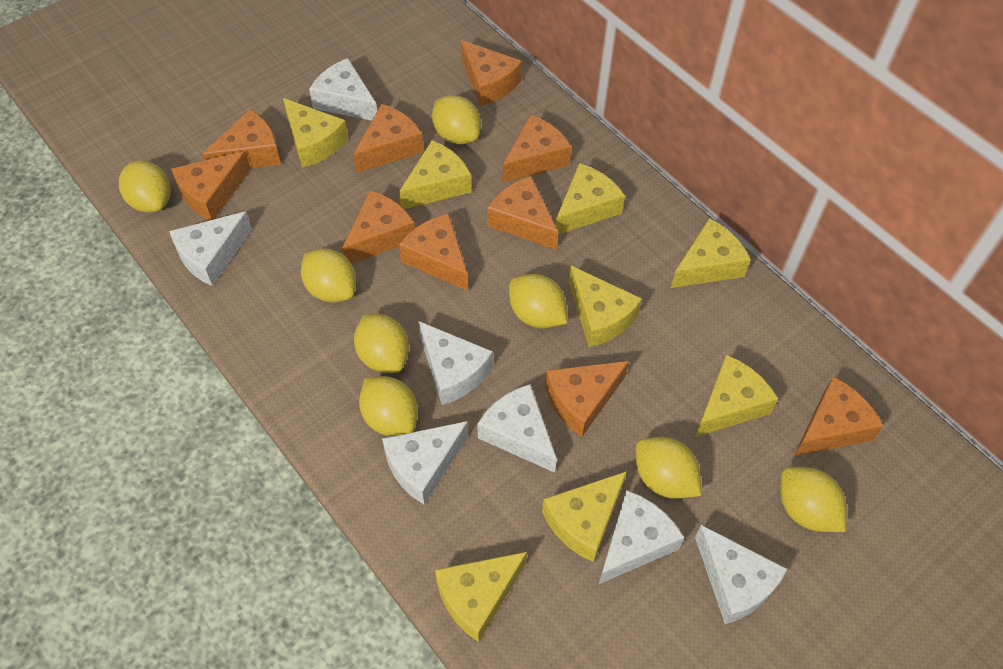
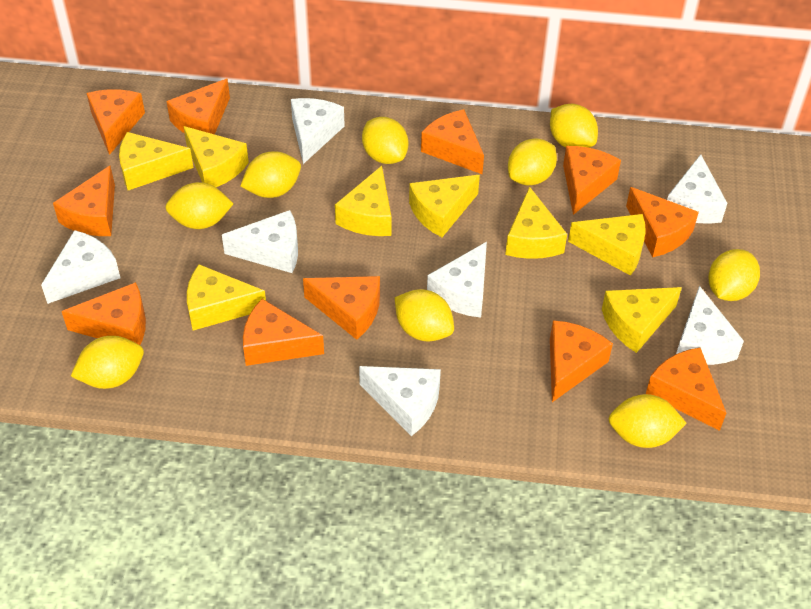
orange cheese: [171,151,251,220] [202,109,281,168] [342,191,415,264] [353,104,423,173] [399,213,468,291] [460,40,522,106] [487,176,558,250] [502,115,572,183] [545,361,629,437] [794,376,884,456] = 10 -> [53,166,115,236] [62,282,146,345] [87,89,145,155] [166,78,230,134] [243,299,324,366] [303,276,380,340] [421,109,484,174] [550,320,613,402] [563,146,621,215] [626,187,699,257] [646,348,726,431] = 11
yellow lemon: [119,160,171,213] [301,249,356,303] [354,314,409,373] [359,376,418,436] [432,95,481,144] [509,274,567,328] [636,437,701,499] [780,467,846,532] = 8 -> [71,336,144,389] [165,182,234,229] [241,151,301,198] [362,117,409,164] [395,289,454,341] [508,138,557,185] [550,104,598,148] [609,394,687,448] [709,249,760,301] = 9

